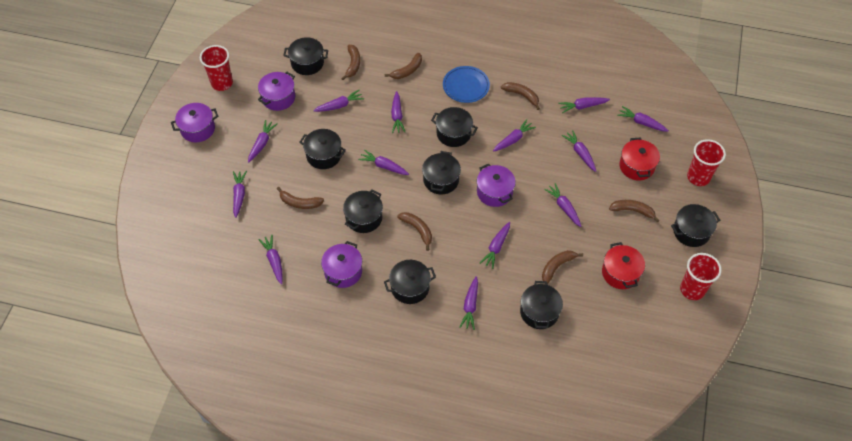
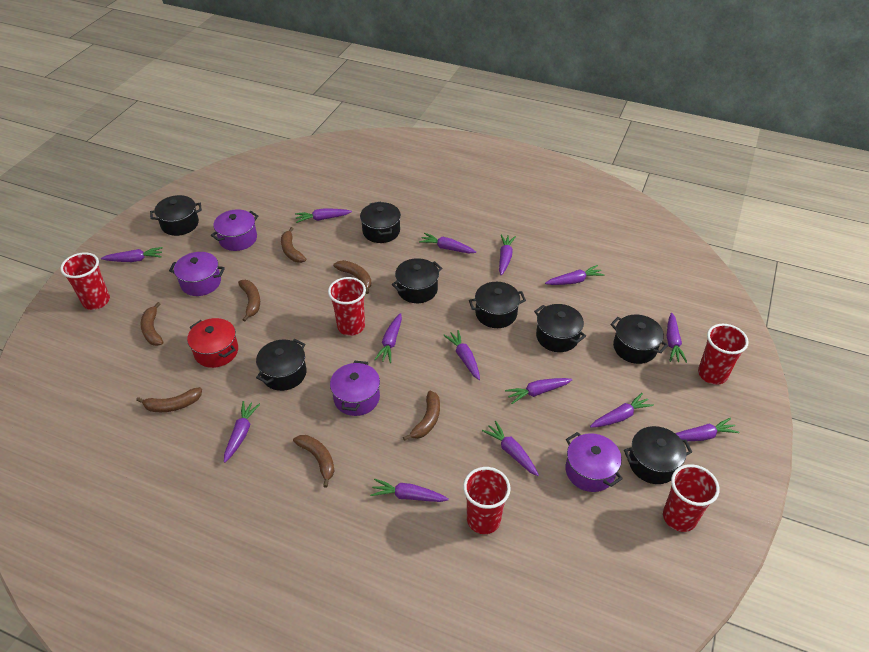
blue plate: [443,66,490,103] = 1 -> none = 0
purple carrot: [233,171,247,218] [248,120,278,163] [258,235,283,284] [313,90,364,112] [358,149,409,175] [391,91,405,133] [459,276,478,330] [480,222,510,269] [493,119,536,152] [544,183,581,227] [558,97,610,113] [562,130,596,172] [617,106,669,132] = 13 -> [101,247,163,262] [224,401,260,463] [295,208,352,223] [370,478,449,502] [374,313,402,363] [419,233,476,253] [443,330,480,380] [482,421,539,476] [499,234,516,276] [505,378,572,404] [545,265,604,285] [590,393,654,428] [667,313,687,363] [675,418,739,441] = 14
red cup: [200,45,233,91] [680,253,722,300] [687,139,726,186] = 3 -> [60,252,110,310] [328,277,366,336] [463,467,511,534] [663,464,720,532] [698,324,749,385] = 5
red pot: [602,242,645,289] [619,138,660,180] = 2 -> [187,318,238,368] = 1

